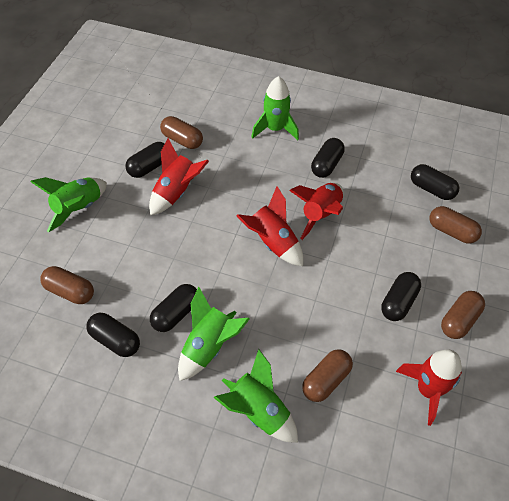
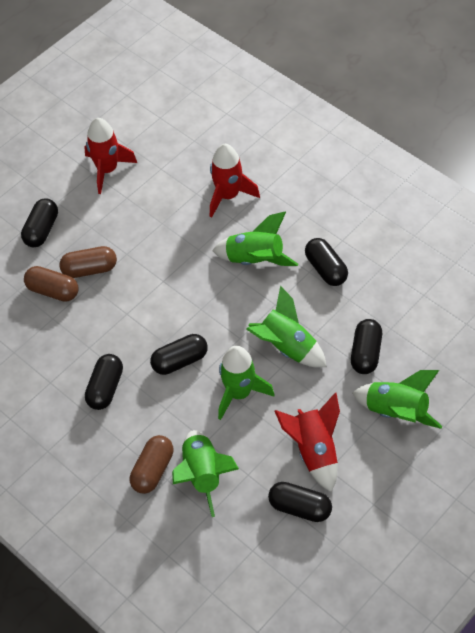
brown capsule: [40,266,94,304] [160,116,203,149] [302,349,353,402] [430,206,482,244] [441,291,485,339] = 5 -> [24,266,78,302] [59,246,117,278] [130,435,173,494] = 3
green rocket: [30,177,107,232] [178,287,250,381] [213,349,298,443] [251,76,299,140] = 4 -> [172,430,239,517] [212,212,298,266] [218,346,274,420] [246,286,327,368] [352,370,442,429] = 5
red rocket: [149,138,209,215] [237,186,303,266] [289,183,343,240] [396,349,462,426] = 4 -> [84,118,137,194] [210,144,260,218] [275,392,340,492] = 3

